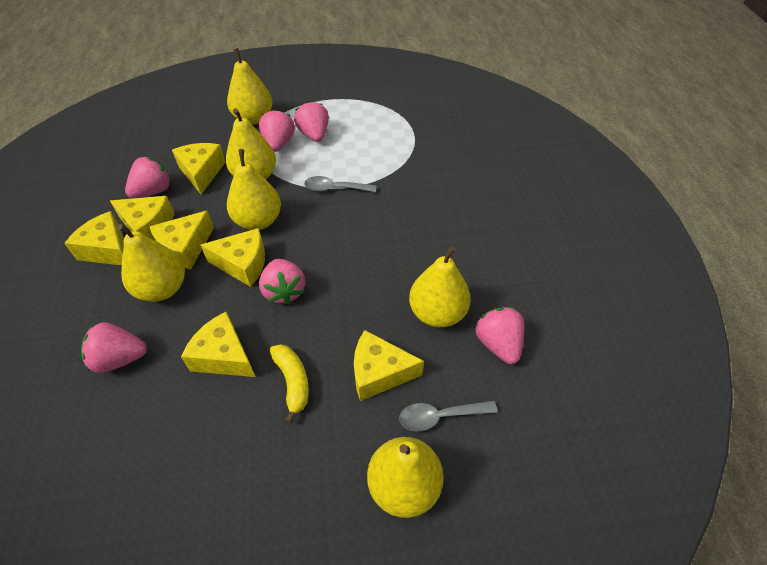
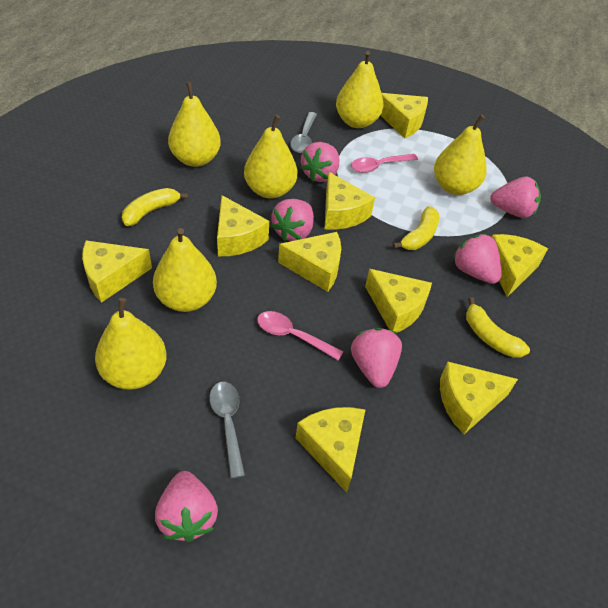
pink spoon: none = 0 -> [257,311,343,360] [351,154,418,173] = 2
yellow banana: [270,344,309,423] = 1 -> [122,188,188,226] [393,206,439,250] [466,297,530,358] = 3
yellow cheese: [64,211,124,265] [110,196,175,240] [149,211,214,270] [172,143,226,194] [181,312,255,377] [200,228,265,287] [354,330,424,401] = 7 -> [82,240,152,303] [217,195,269,256] [278,232,341,292] [296,407,365,493] [325,172,375,230] [365,269,432,332] [380,93,428,138] [440,362,518,434] [492,234,548,297] = 9

